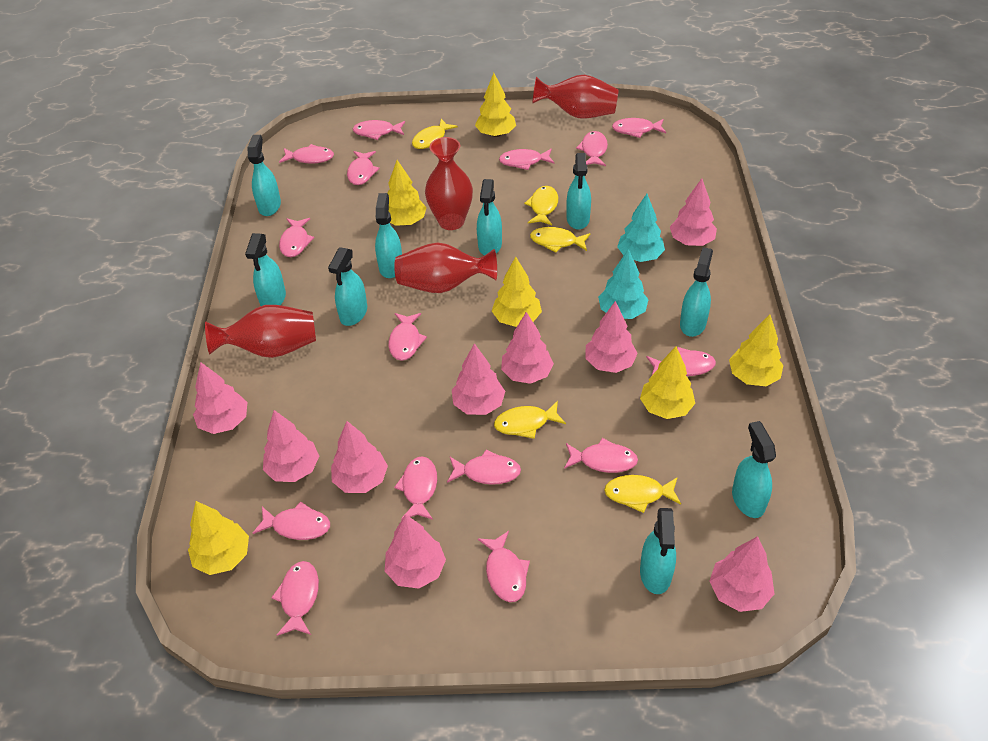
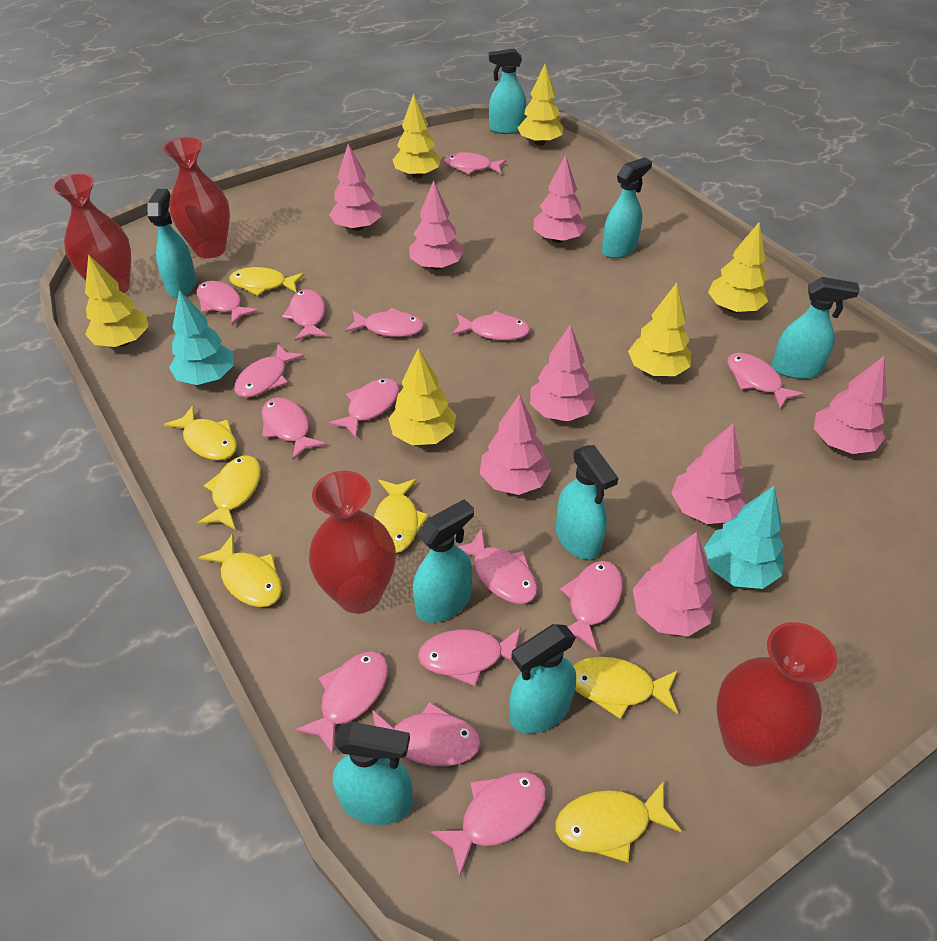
pink tree: [193,362,247,434] [263,410,319,482] [331,421,388,493] [385,514,446,589] [452,343,505,415] [501,312,554,384] [586,301,638,373] [670,178,717,246] [710,536,774,612] = 9 -> [329,144,382,231] [409,180,464,270] [480,394,551,495] [530,324,596,421] [533,155,586,243] [633,532,715,636] [671,424,746,524] [814,356,887,454] = 8
turquoise spray bottle: [245,233,286,306] [248,135,281,216] [328,247,367,326] [375,193,402,278] [477,179,502,255] [566,153,591,230] [640,508,676,594] [680,247,713,337] [732,421,776,518] = 9 -> [148,189,197,298] [333,722,413,825] [413,499,474,623] [489,48,526,134] [509,624,576,734] [556,445,618,560] [602,157,652,258] [772,277,860,379] = 8
yellow fish: [412,119,458,149] [494,401,566,439] [524,186,558,225] [530,227,591,253] [604,475,681,513] = 5 -> [163,406,237,460] [198,455,261,530] [199,534,282,607] [229,267,304,296] [374,479,429,553] [555,781,682,863] [573,657,678,719] = 7

